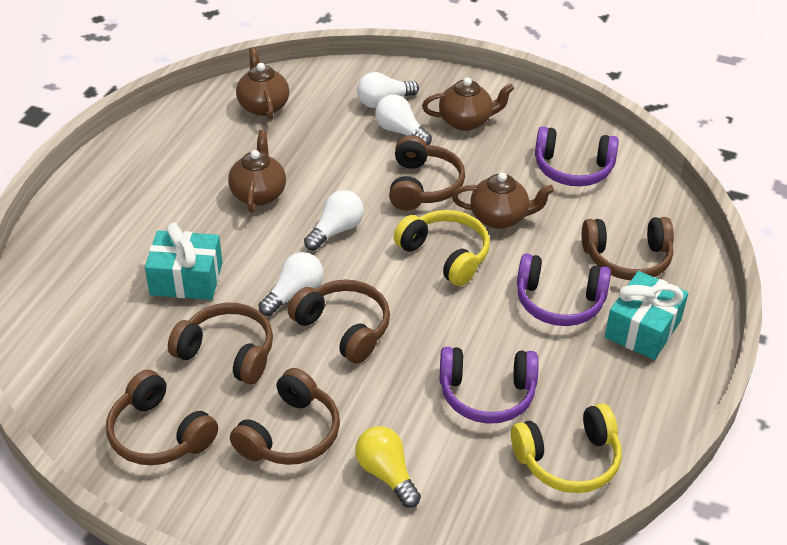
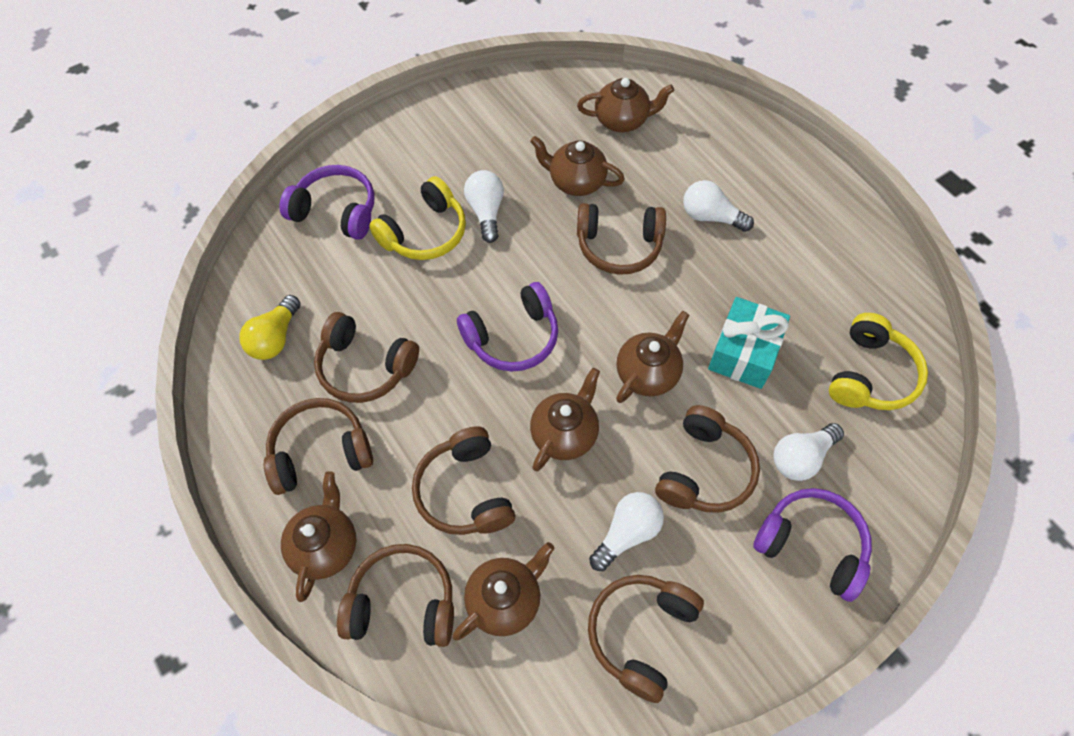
brown headphones: [106,370,218,465] [168,303,273,384] [230,368,340,465] [288,280,390,364] [389,135,465,210] [582,217,674,280] = 6 -> [264,398,373,495] [314,312,419,403] [337,544,454,647] [412,426,515,535] [577,203,666,275] [588,575,704,703] [655,405,760,513] = 7
brown teapot: [228,130,286,213] [236,48,289,120] [422,77,514,131] [452,172,554,229] = 4 -> [281,471,356,602] [452,542,554,641] [530,136,625,196] [530,368,600,471] [577,78,674,132] [616,311,689,403] = 6
turquoise gift: [145,222,222,300] [605,271,688,360] = 2 -> [708,297,790,389] = 1

